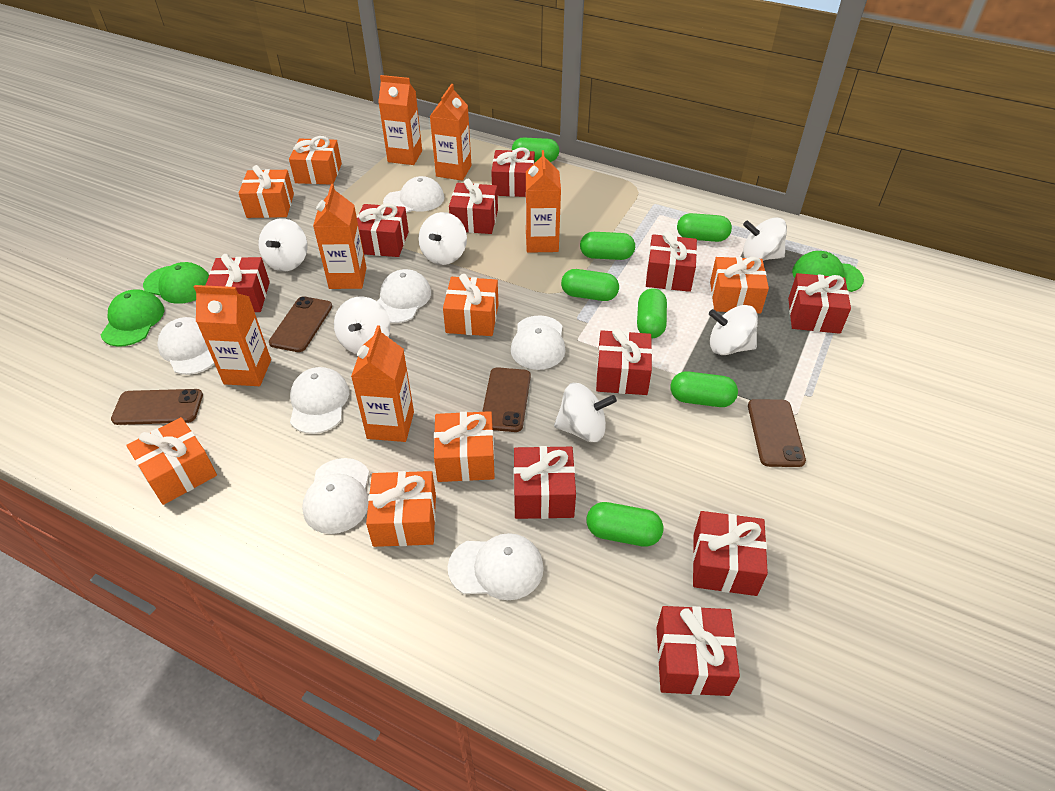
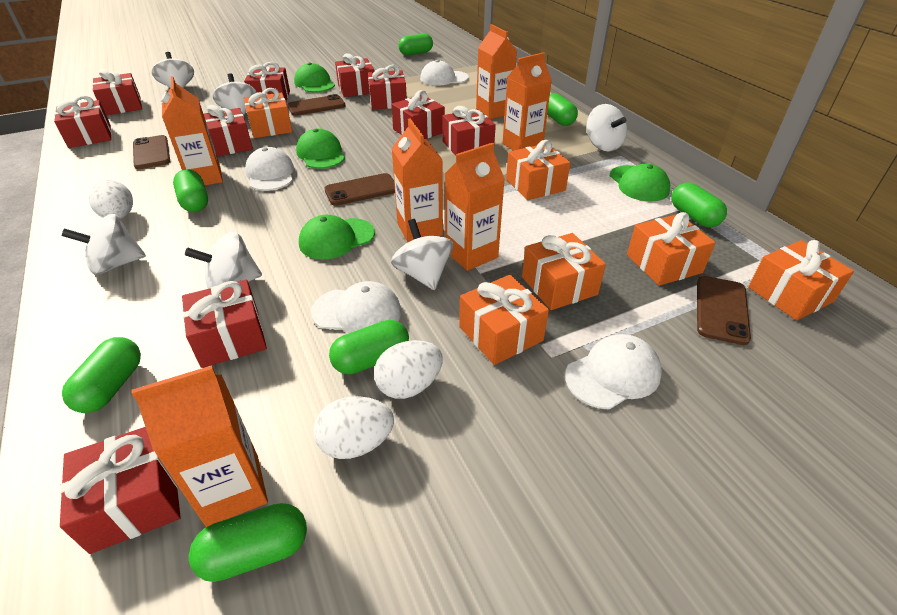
green cap: [101,289,164,347] [143,262,209,304] [792,251,864,292] = 3 -> [294,63,335,92] [296,129,345,169] [299,215,375,260] [610,164,670,201] = 4
orange gift: [126,417,217,505] [239,165,294,218] [289,136,342,185] [366,471,436,547] [434,411,495,482] [443,274,499,336] [710,257,769,313] = 7 -> [244,88,292,138] [459,275,549,365] [506,140,571,200] [522,233,606,310] [627,212,716,286] [748,240,854,321] = 6
white cap: [157,317,215,375] [290,367,349,434] [302,458,369,534] [377,269,431,323] [383,176,445,213] [448,533,544,600] [511,315,566,370] = 7 -> [245,147,294,191] [311,281,401,333] [420,60,469,86] [565,334,662,409] = 4
white egg: none = 0 -> [88,179,133,219] [313,396,394,459] [374,340,443,399] = 3

